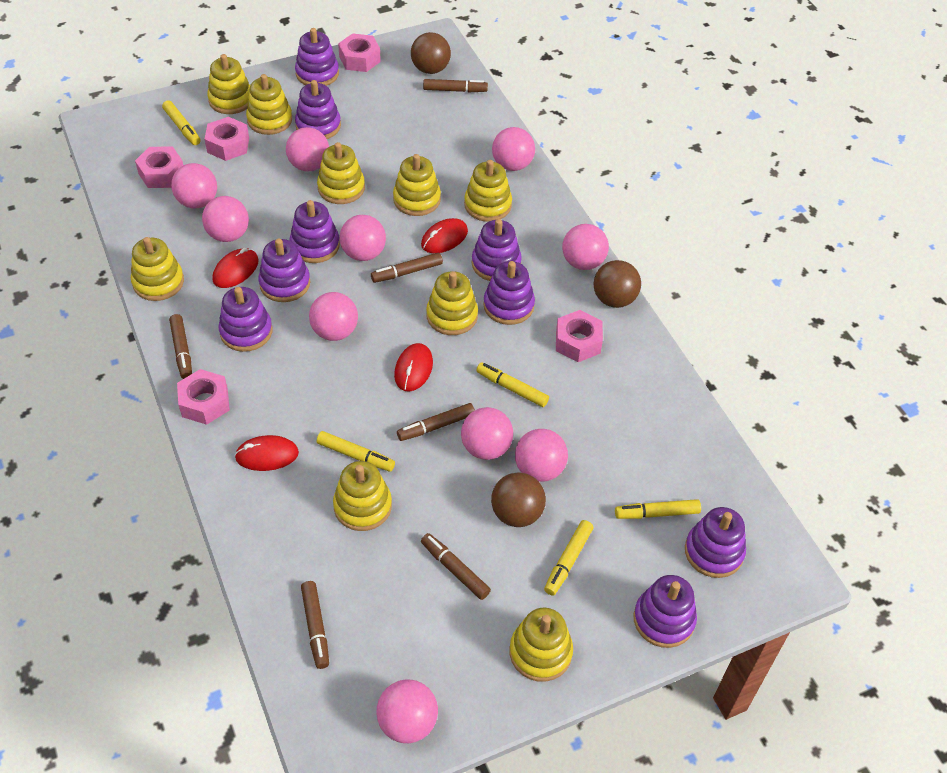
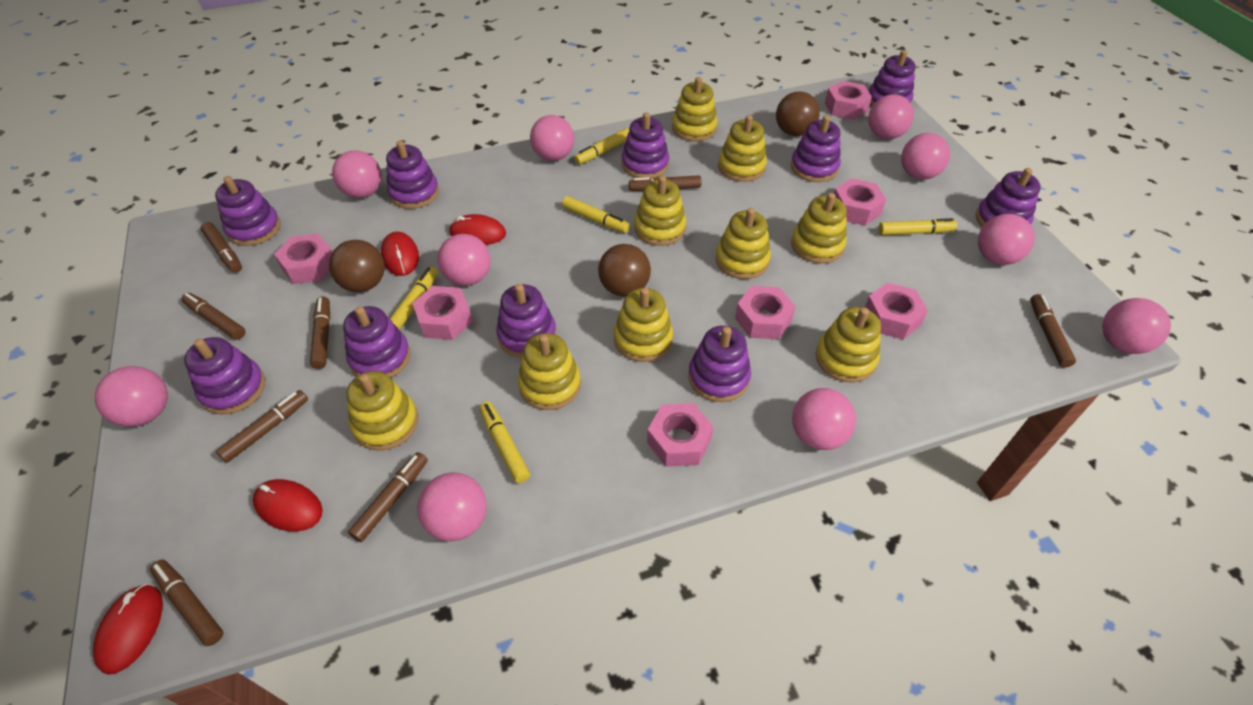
brown marker: [169,314,192,379] [301,581,329,669] [371,253,443,283] [397,403,475,441] [421,533,491,600] [423,79,488,92] = 6 -> [150,559,223,646] [181,293,246,340] [200,222,242,273] [216,390,308,463] [310,296,330,369] [348,452,428,542] [629,175,702,191] [1030,294,1076,367] = 8
pink nut: [135,146,183,188] [177,369,230,425] [205,117,249,161] [338,33,381,72] [556,310,603,362] = 5 -> [274,233,332,284] [412,286,473,340] [647,403,714,467] [735,286,796,339] [825,81,872,120] [834,178,886,226] [865,283,928,339] = 7
purple stacking toy: [219,287,273,352] [258,238,310,302] [290,200,340,263] [295,28,339,86] [295,80,341,139] [472,219,522,281] [483,261,535,325] [634,575,697,648] [685,507,746,578] = 9 -> [184,337,265,414] [215,176,281,246] [343,306,411,378] [386,141,439,209] [496,284,556,358] [622,112,669,179] [688,326,751,402] [791,115,841,182] [869,50,916,106] [976,168,1041,227] = 10

